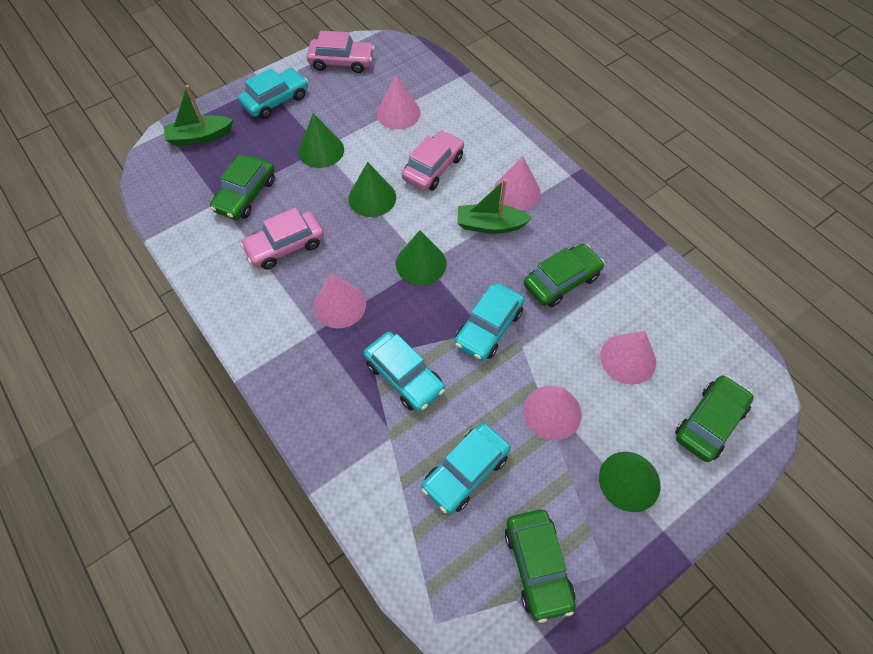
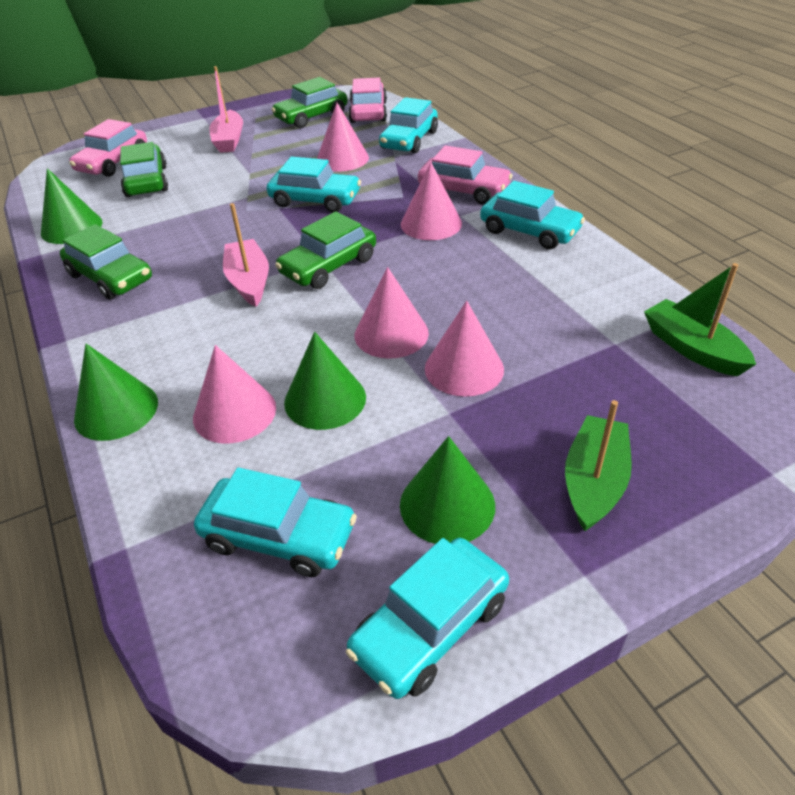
pink boat: none = 0 -> [209,66,243,153] [223,203,269,307] = 2
turquoise car: [238,68,308,119] [363,332,445,412] [421,423,511,514] [454,283,524,361] = 4 -> [194,467,357,577] [266,156,361,213] [346,538,509,699] [379,97,438,153] [480,181,585,249] = 5

